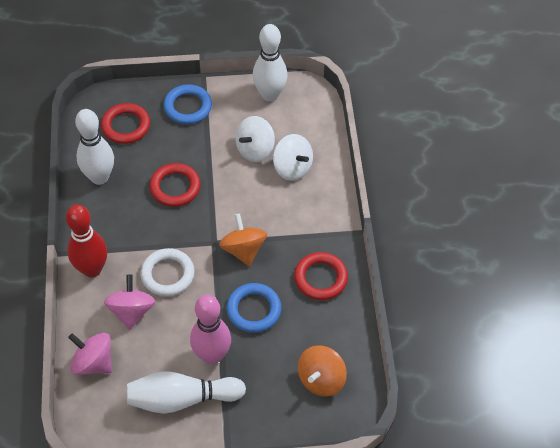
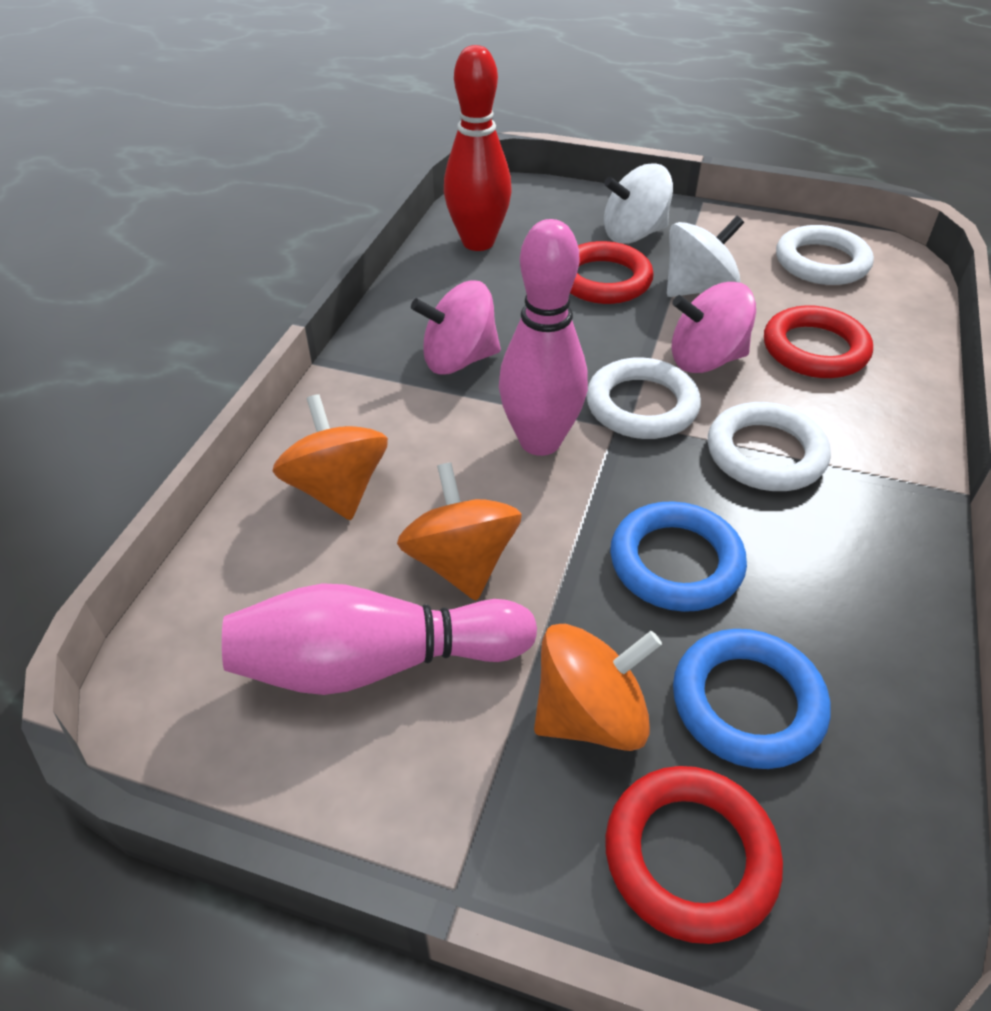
orange spinning top: [219,214,267,266] [298,346,347,397] = 2 -> [273,394,388,520] [397,462,522,601] [534,624,662,751] = 3
pink bowling pin: [190,295,231,364] = 1 -> [222,583,537,695] [499,219,588,456] = 2
white bowling pin: [75,109,114,185] [127,371,246,414] [253,24,287,102] = 3 -> none = 0
white ring: [141,248,195,296] = 1 -> [586,357,701,439] [708,402,831,491] [776,225,874,285] = 3

